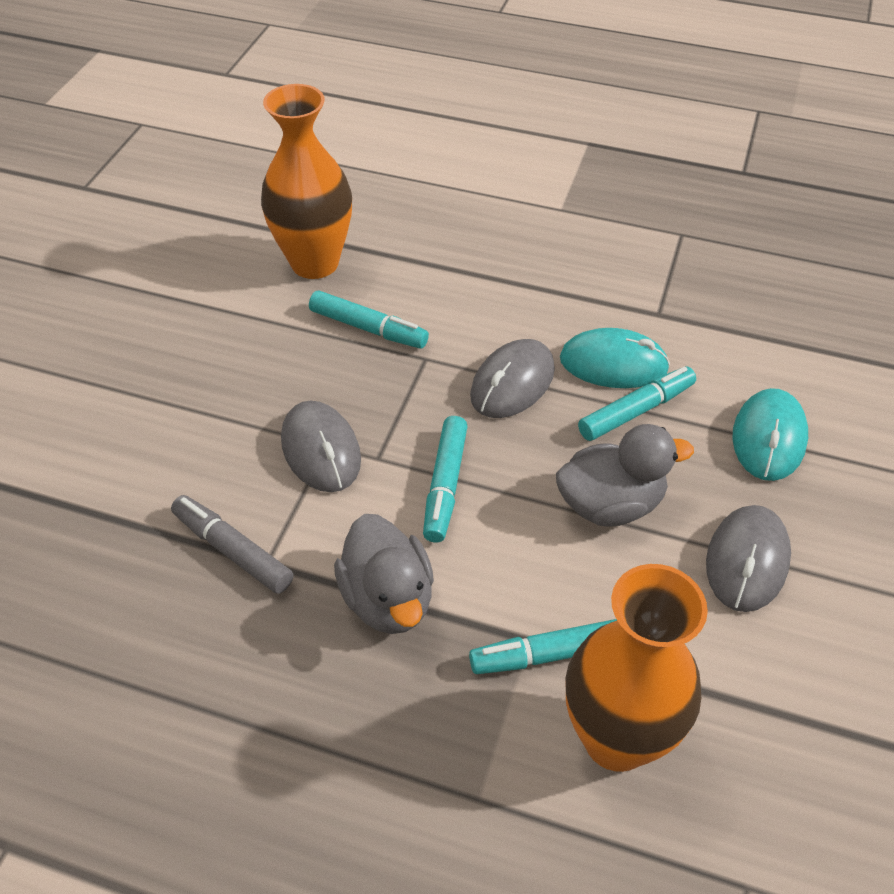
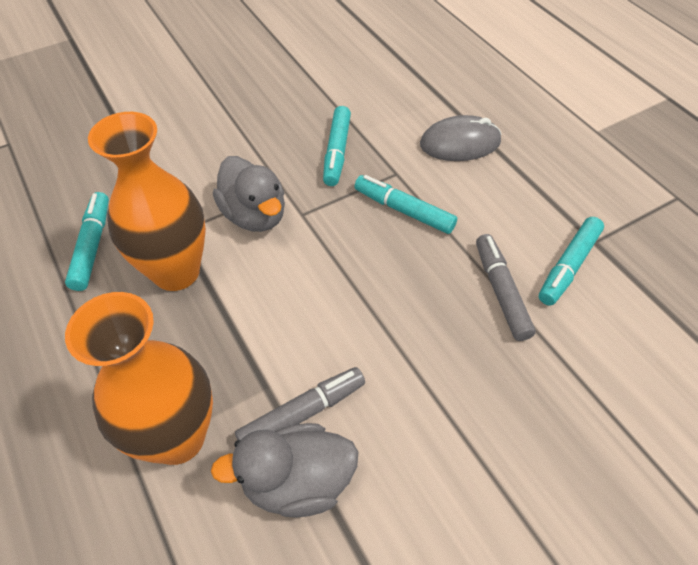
grey marker: [171,495,294,594] = 1 -> [235,367,365,440] [476,234,536,341] = 2
grey mouse: [281,401,361,492] [470,339,555,418] [706,505,791,612] = 3 -> [420,115,502,161] = 1
turquoise mouse: [560,328,670,388] [732,388,808,481] = 2 -> none = 0

